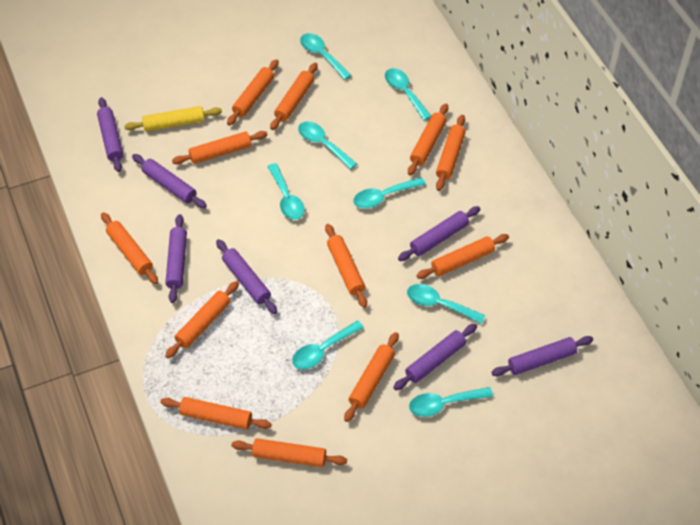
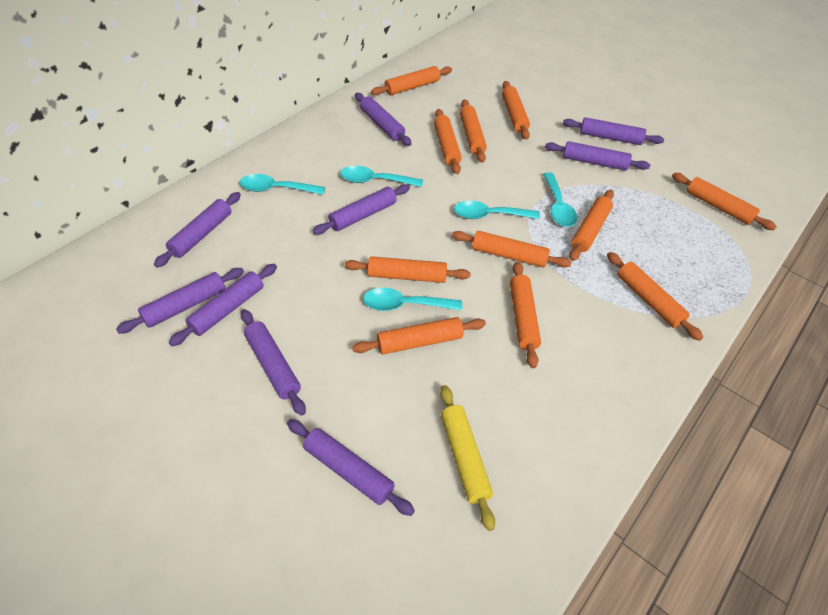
orange rolling pin: [101,212,158,284] [160,397,271,430] [165,281,239,358] [172,131,268,164] [227,59,279,126] [232,438,347,467] [270,63,318,130] [325,224,367,308] [344,332,399,422] [408,104,448,176] [417,234,509,279] [436,115,466,191] = 12 -> [344,256,471,283] [352,317,486,354] [371,66,452,95] [434,109,462,174] [452,231,571,268] [460,99,487,163] [502,81,530,140] [510,262,541,368] [569,190,614,261] [607,252,703,341] [672,173,777,230] = 11
purple rolling pin: [97,97,123,172] [132,154,207,209] [165,214,187,303] [216,239,277,314] [393,324,477,390] [398,206,480,261] [491,336,593,376] = 7 -> [116,268,244,334] [154,192,241,268] [169,264,277,346] [241,309,306,416] [287,419,415,516] [313,184,410,235] [355,93,412,146] [545,141,650,171] [563,117,664,145] = 9
turquoise spoon: [267,163,304,220] [292,321,364,369] [298,121,357,169] [300,33,352,80] [353,177,426,208] [385,68,431,121] [407,284,486,324] [409,387,493,417] = 8 -> [240,174,325,195] [340,166,423,187] [363,288,462,311] [454,201,540,219] [543,172,577,227] = 5

